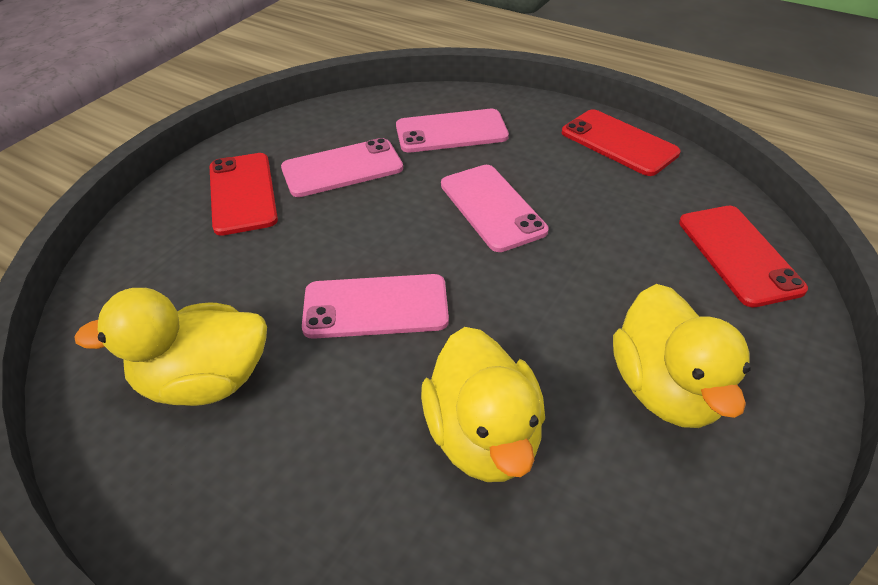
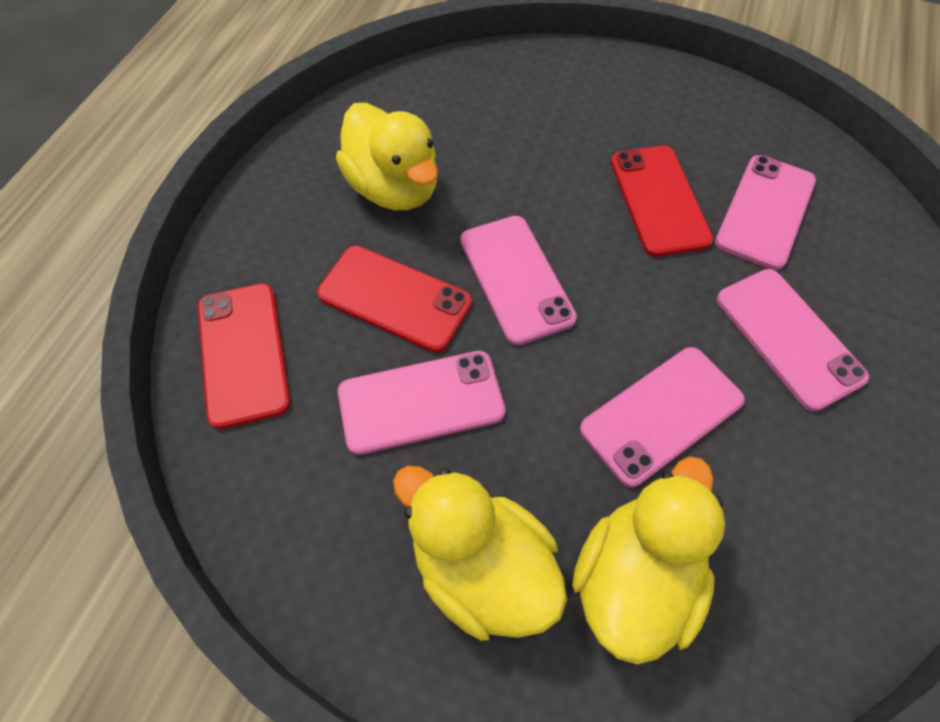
pink phone: [281,138,403,197] [302,274,449,339] [396,109,509,152] [441,165,549,252] = 4 -> [338,351,505,455] [460,216,577,345] [580,347,745,487] [715,155,816,270] [717,269,869,411] = 5

